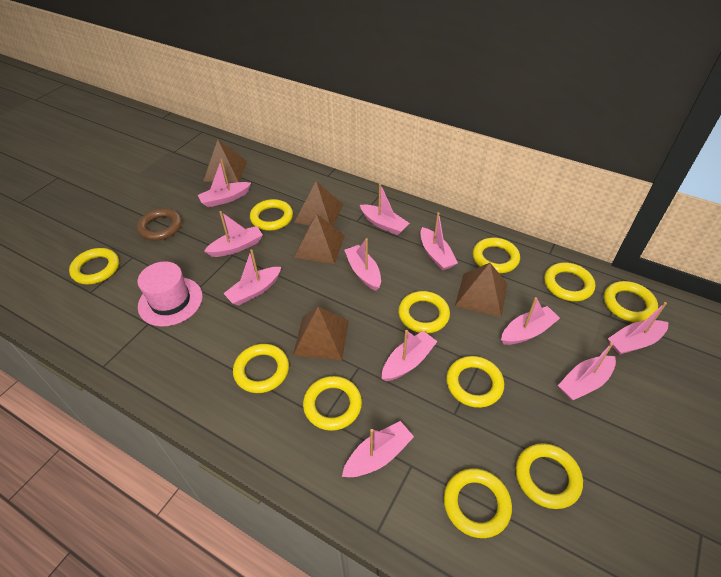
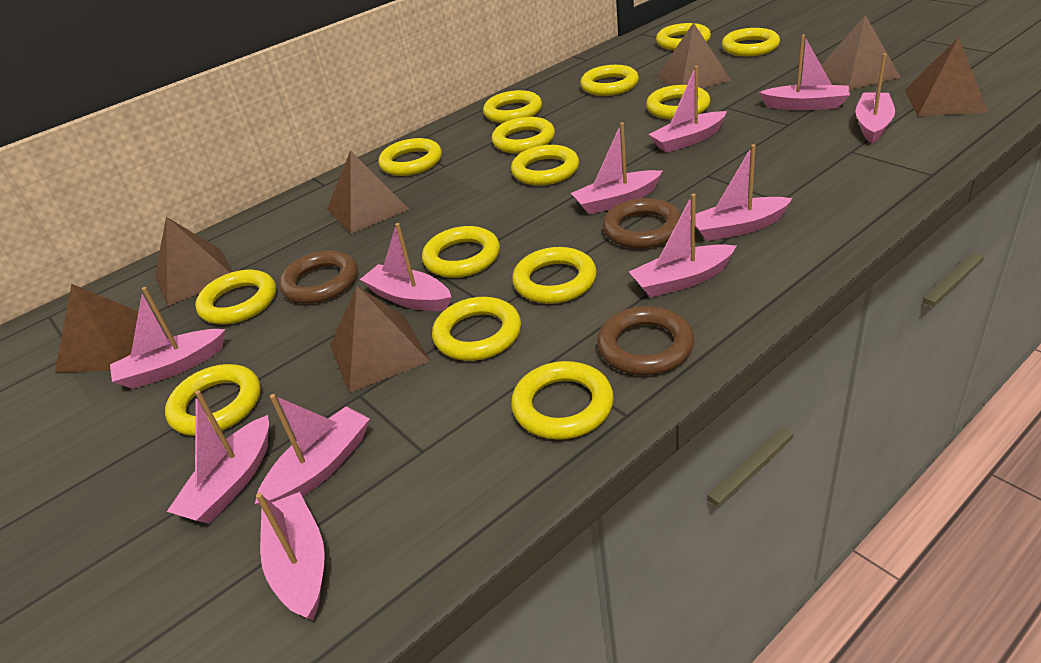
brown pyramid: [204,140,247,183] [293,307,349,360] [294,181,343,226] [294,214,345,264] [455,263,508,317] = 5 -> [55,284,159,372] [155,217,233,306] [327,150,409,234] [330,286,430,393] [657,22,731,88] [821,15,900,90] [905,37,988,116] = 7
brown ring: [137,208,182,241] = 1 -> [279,250,358,304] [597,306,694,375] [603,198,681,249] = 3
pink hat: [137,261,203,327] = 1 -> none = 0
yellow ring: [69,248,119,285] [233,344,289,393] [250,199,293,231] [303,376,362,431] [399,291,450,333] [444,468,512,538] [446,356,504,408] [473,238,520,273] [516,443,583,509] [544,263,595,301] [604,281,658,322] = 11 -> [165,364,261,436] [195,270,276,324] [378,138,442,176] [422,226,500,278] [432,297,521,361] [483,90,542,123] [492,117,555,153] [511,145,579,185] [511,361,614,440] [512,247,597,304] [580,65,639,96] [646,85,710,119] [656,23,711,50] [722,28,780,56] = 14

